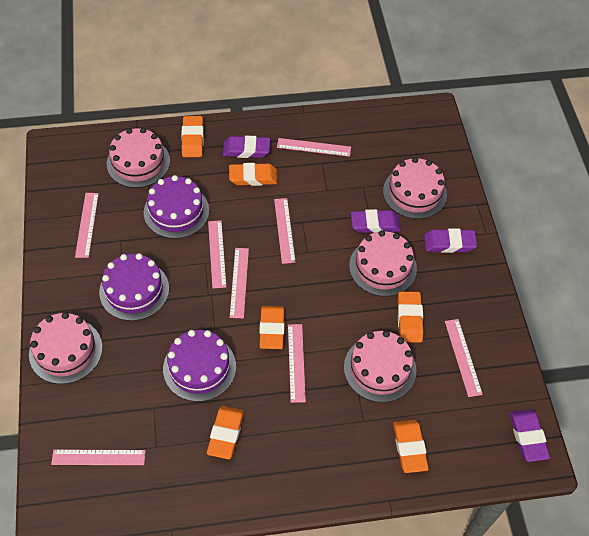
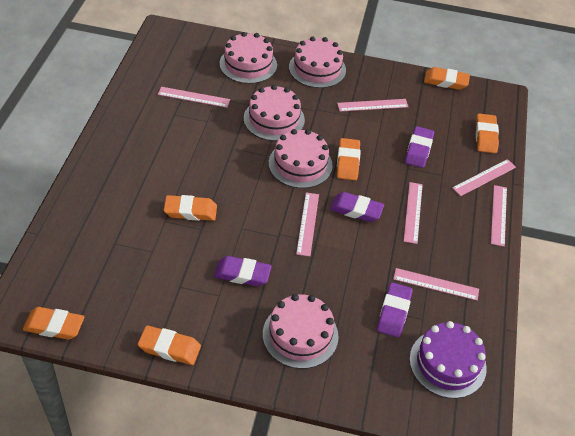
pink ruler: [51,450,146,465] [75,193,99,258] [208,220,227,289] [230,248,249,318] [274,198,296,264] [277,138,351,157] [288,324,306,403] [445,319,483,397] = 8 -> [158,87,230,108] [296,193,319,256] [337,99,408,112] [393,268,479,301] [404,182,423,244] [452,159,516,196] [491,185,507,247] = 7
purple cake: [99,253,169,321] [144,175,209,239] [163,330,236,402] = 3 -> [410,321,487,399] = 1

